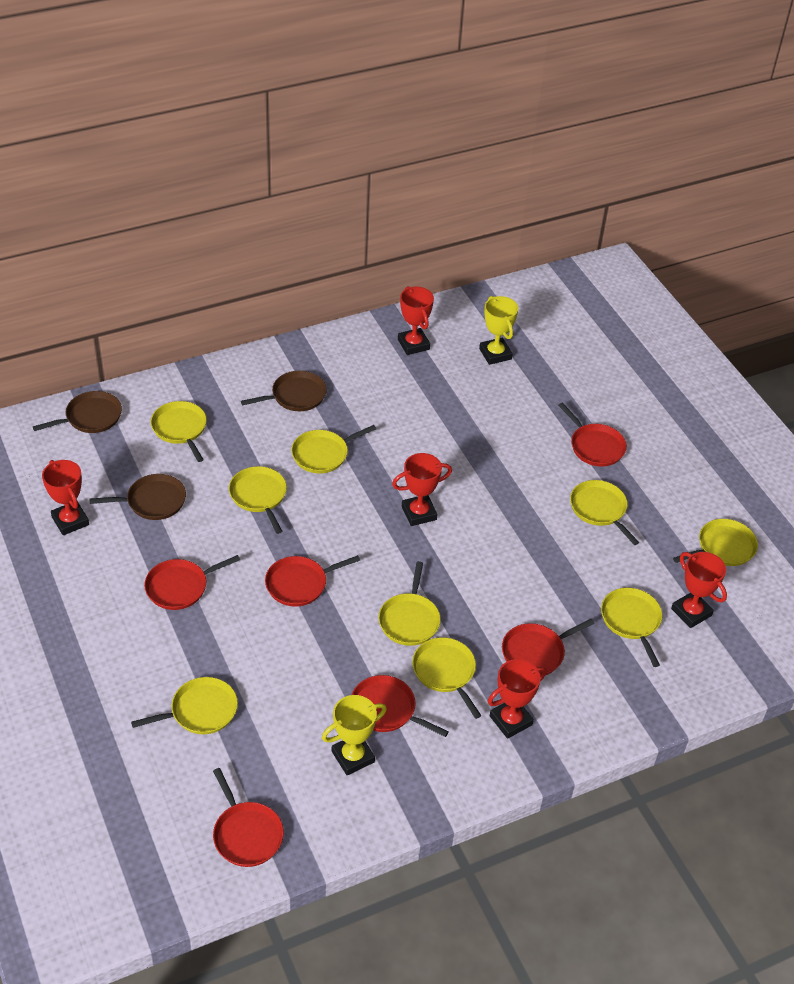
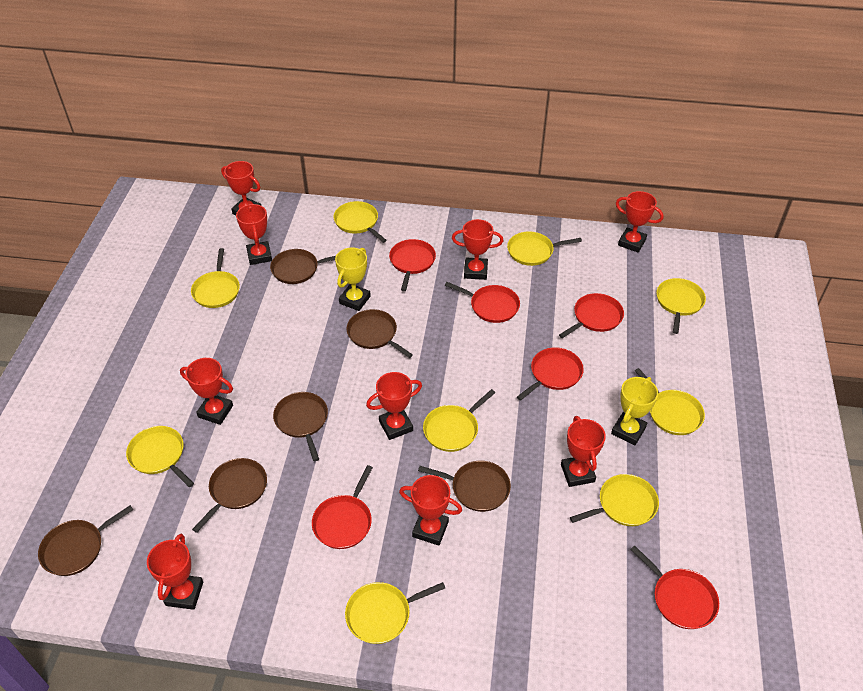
brown pan: [33,391,122,433] [90,474,186,520] [241,371,327,411] = 3 -> [38,505,133,576] [192,458,267,533] [270,249,336,284] [273,392,328,461] [346,309,413,358] [418,460,511,512] = 6
red trophy: [42,460,89,535] [392,453,452,526] [398,286,434,355] [488,659,547,739] [671,552,727,628] = 5 -> [147,534,203,610] [180,358,233,425] [221,161,261,215] [236,204,272,265] [366,372,422,440] [399,475,462,546] [452,219,503,280] [561,416,606,487] [616,191,664,253] = 9

